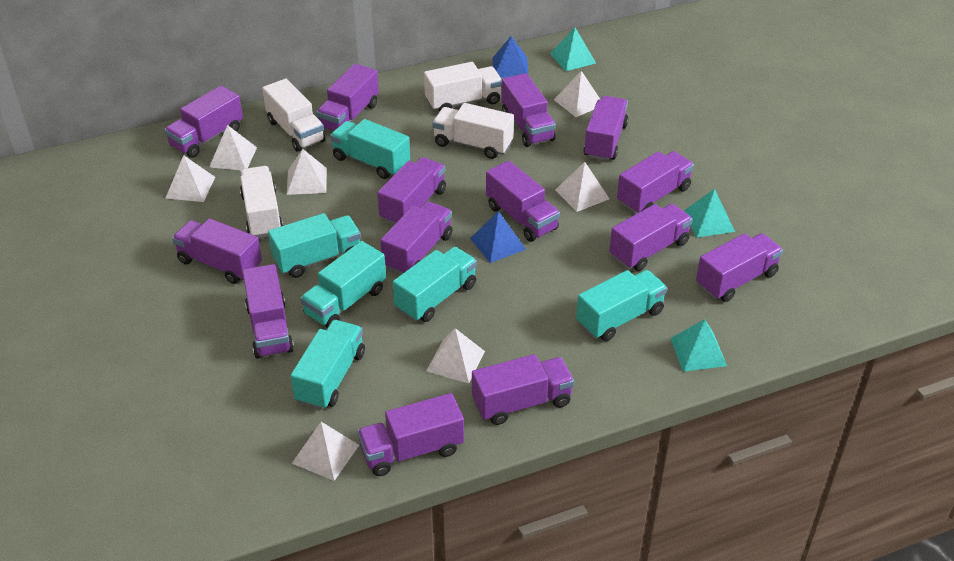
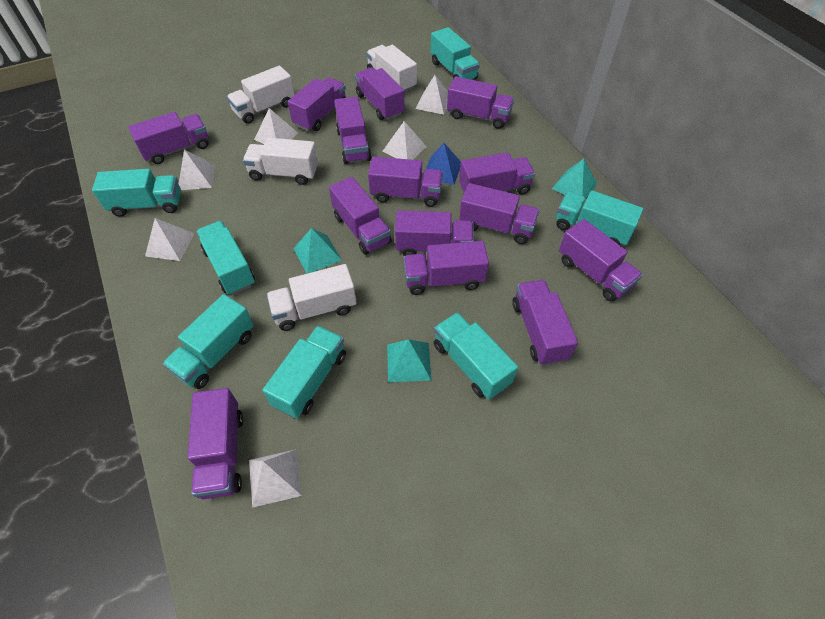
blue pyramid: [470,211,526,263] [493,36,529,77] = 2 -> [426,143,461,185] = 1
turquoise truck: [268,213,361,278] [290,320,365,410] [300,241,386,328] [330,119,410,179] [393,247,477,322] [576,270,667,341] = 6 -> [92,169,181,217] [163,294,254,389] [196,221,255,295] [262,326,346,419] [431,27,480,80] [434,312,518,399] [556,190,643,245] = 7
white pyramid: [165,155,215,202] [209,125,257,170] [287,149,327,195] [292,422,359,481] [426,328,485,383] [554,71,601,117] [555,162,609,212] = 7 -> [145,218,195,261] [179,150,215,190] [249,449,302,508] [254,108,298,144] [383,121,426,160] [415,75,448,115] = 6

